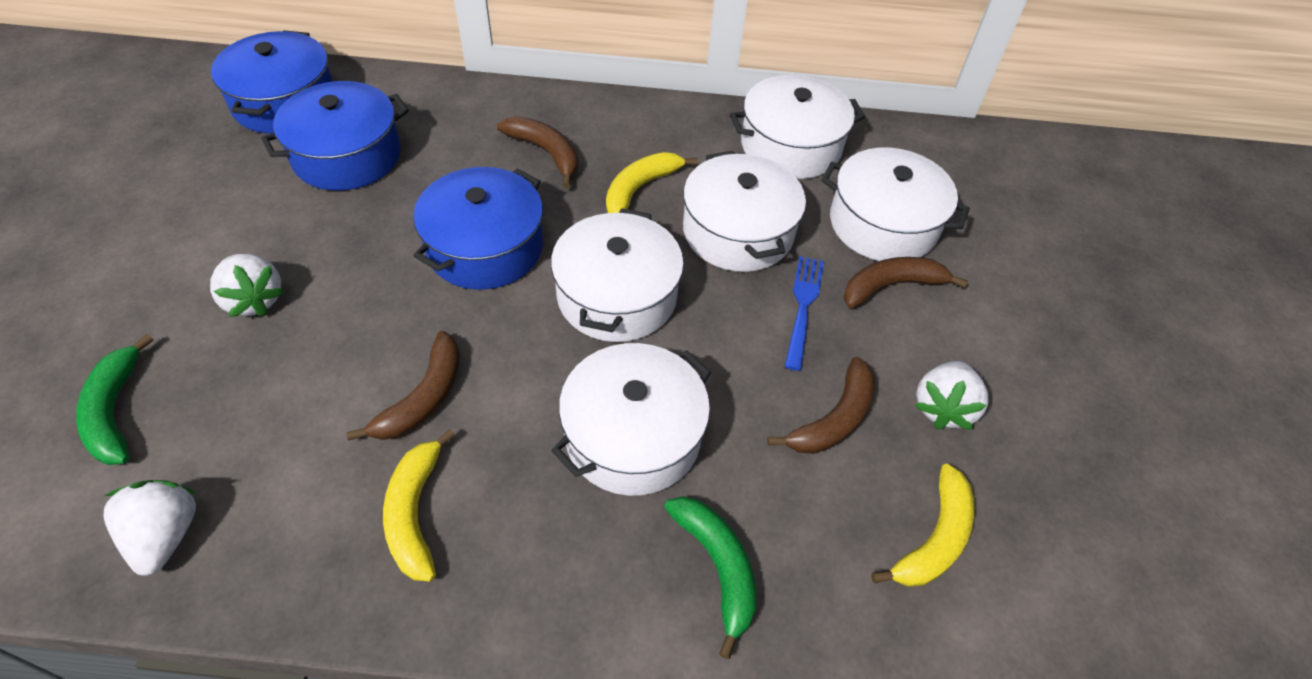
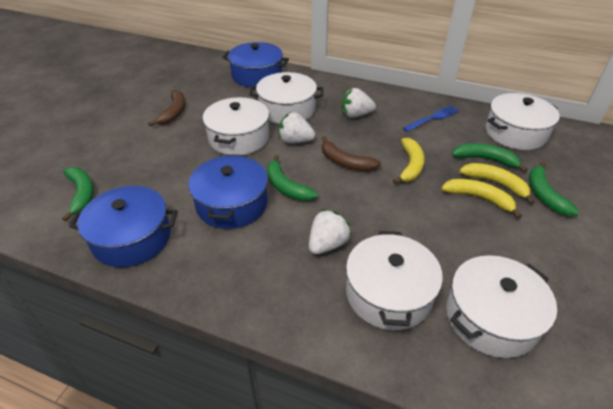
brown banana: [346,331,460,441] [497,116,578,188] [767,357,875,454] [844,257,968,308] = 4 -> [148,90,185,126] [322,136,381,171] = 2
green banana: [76,334,153,465] [664,496,756,659] = 2 -> [62,167,94,221] [267,155,318,201] [452,143,528,173] [529,162,579,216] = 4

